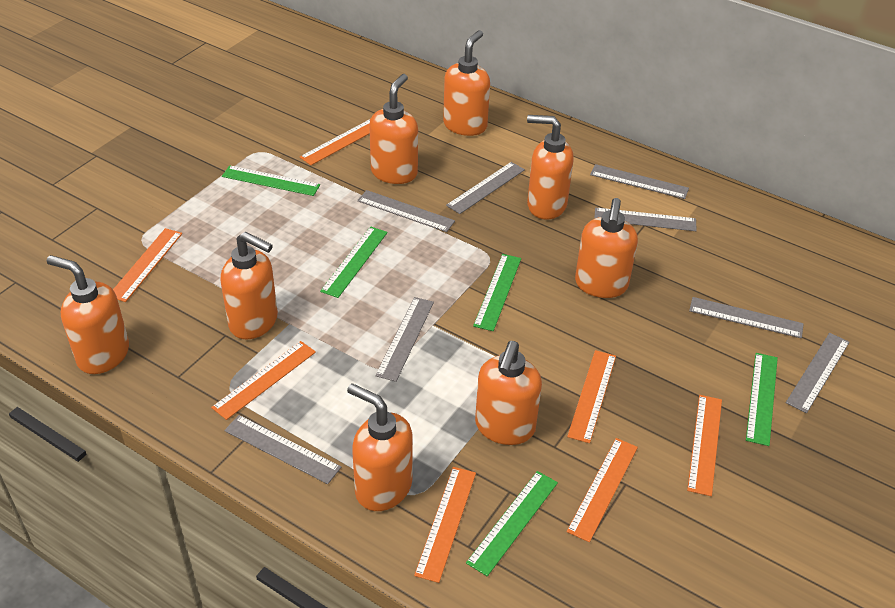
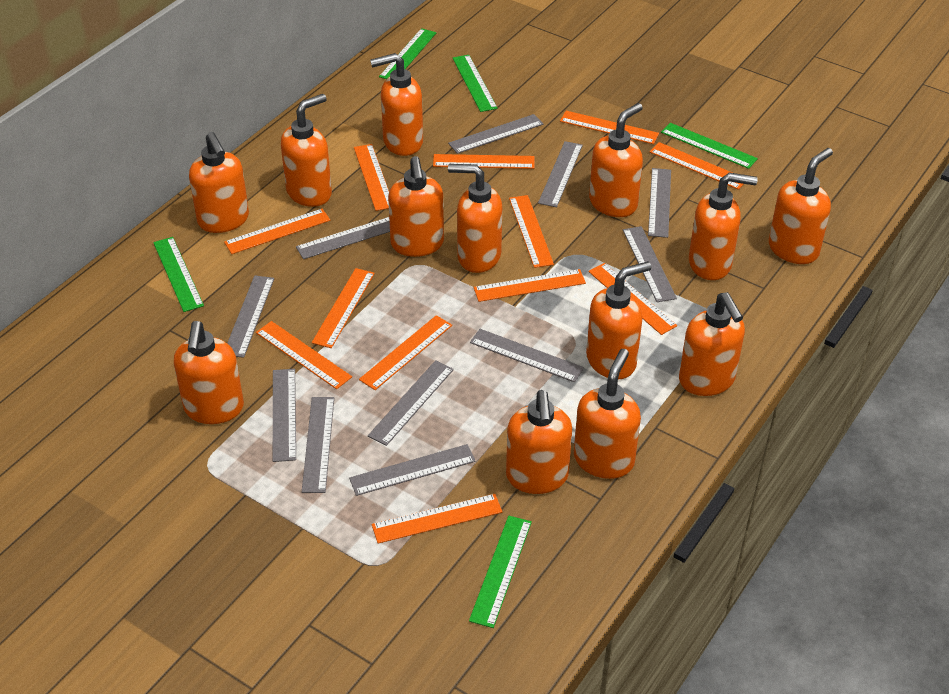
grey ruler: [224,415,341,484] [357,190,455,232] [375,297,434,382] [446,162,525,214] [590,164,689,199] [594,208,697,231] [689,297,804,338] [786,333,850,413] = 8 -> [227,275,274,358] [273,369,296,462] [296,217,390,259] [302,397,334,493] [349,444,476,496] [368,360,454,446] [448,114,543,154] [470,329,584,382] [538,141,583,207] [623,226,677,302] [648,168,671,238] = 11
orange ruler: [113,228,182,302] [211,341,316,420] [300,119,370,165] [414,467,476,583] [567,350,616,443] [567,438,638,542] [687,395,722,496] = 7 -> [224,209,331,254] [256,321,352,389] [312,268,375,348] [354,144,389,211] [359,315,452,390] [372,494,502,544] [433,154,535,169] [474,269,586,302] [509,195,554,268] [560,111,659,144] [588,263,677,335] [650,142,744,190] = 12
orange soap dispenser: [47,255,129,374] [221,231,278,339] [347,383,413,511] [369,74,418,184] [443,30,490,136] [475,341,542,445] [527,115,574,220] [575,198,638,298] = 8 -> [174,321,244,424] [189,132,249,233] [281,94,332,207] [370,53,423,156] [388,156,444,257] [448,164,502,273] [506,390,572,494] [574,349,641,479] [586,261,652,379] [589,103,643,217] [679,292,745,396] [689,172,758,280] [769,148,833,264] = 13

